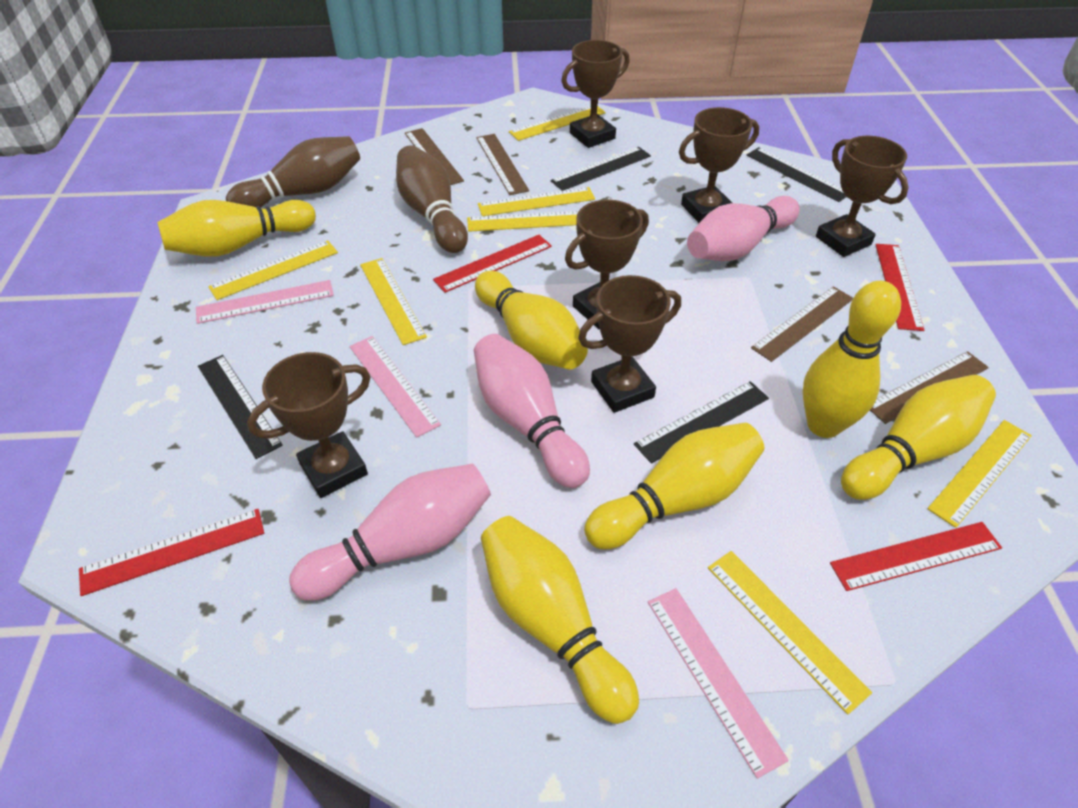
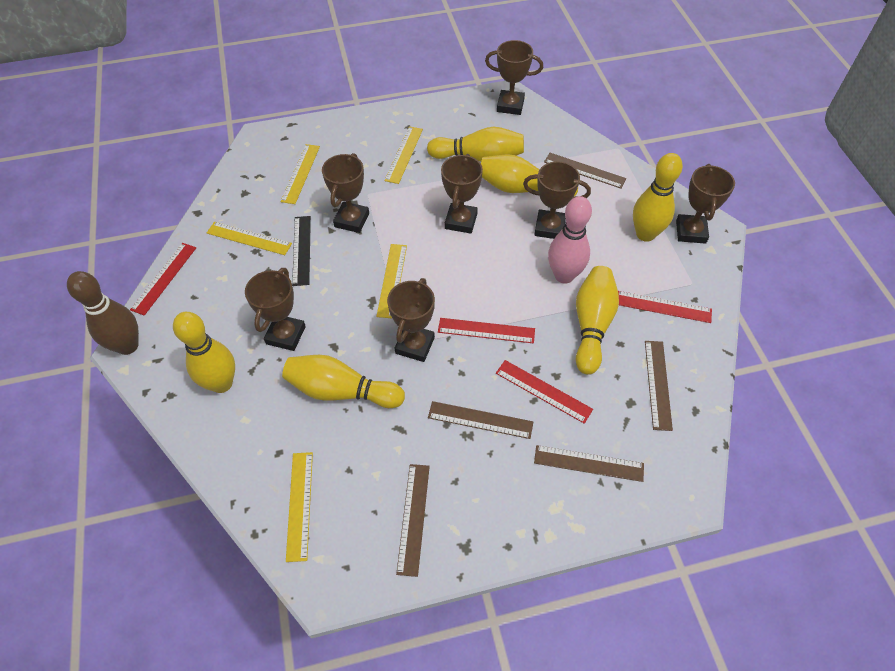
black ruler: [198,355,283,459] [551,147,651,191] [634,381,769,464] [746,147,847,202] = 4 -> [292,216,311,286] = 1
brown bowling pin: [226,136,360,207] [396,145,468,253] = 2 -> [67,271,139,355] = 1
brown ruler: [405,128,464,185] [476,134,529,195] [751,286,853,362] [870,351,989,424] = 4 -> [396,464,430,577] [428,401,533,439] [534,445,644,482] [544,153,626,189] [645,341,673,431] = 5
brown trophy: [247,352,371,498] [561,40,630,148] [565,200,649,329] [578,275,681,413] [679,107,759,223] [816,136,909,257] = 6 -> [245,268,306,351] [322,153,369,233] [387,278,435,362] [441,154,483,234] [485,40,543,115] [523,161,591,239] [676,164,735,244] = 7
pink bowling pin: [289,464,491,601] [474,334,590,488] [687,196,800,261] = 3 -> [548,196,592,284] = 1
pink ruler: [196,280,334,324] [349,336,441,438] [648,588,789,779] = 3 -> none = 0
yellow ruler: [208,240,338,300] [360,258,427,345] [467,211,579,232] [478,187,595,216] [509,106,606,141] [708,551,872,714] [927,420,1032,528] = 7 -> [207,222,292,255] [280,144,320,204] [286,452,313,562] [376,244,407,319] [384,126,423,184] = 5

